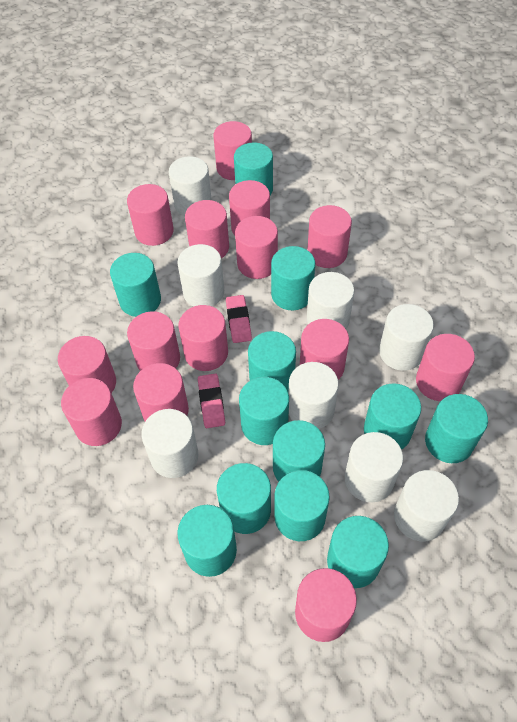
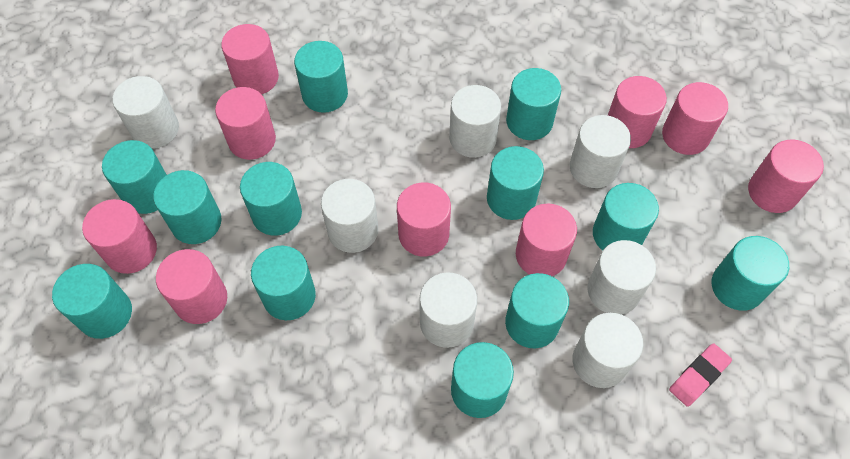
pink cylinder: [58,336,116,393] [61,378,122,446] [127,184,174,246] [127,311,180,371] [133,363,189,421] [179,305,228,371] [185,200,229,259] [213,121,252,180] [229,180,270,235] [235,216,278,279] [295,568,357,642] [300,319,349,380] [307,205,352,268] [416,334,475,401] = 14 -> [82,199,157,274] [156,249,227,324] [215,87,276,160] [221,24,279,94] [397,182,451,256] [516,203,577,276] [608,76,667,148] [662,82,728,155] [748,140,824,213] = 9
pink eraser: [198,373,225,428] [226,295,252,343] = 2 -> [669,343,732,407] = 1
white cylinder: [141,409,198,478] [169,156,212,216] [177,244,224,306] [288,362,339,429] [307,272,354,329] [345,432,403,502] [379,304,434,371] [394,470,459,542] = 8 -> [112,76,179,149] [321,179,378,253] [419,273,477,348] [449,85,501,158] [570,115,631,188] [573,313,643,388] [588,240,656,315] = 7

